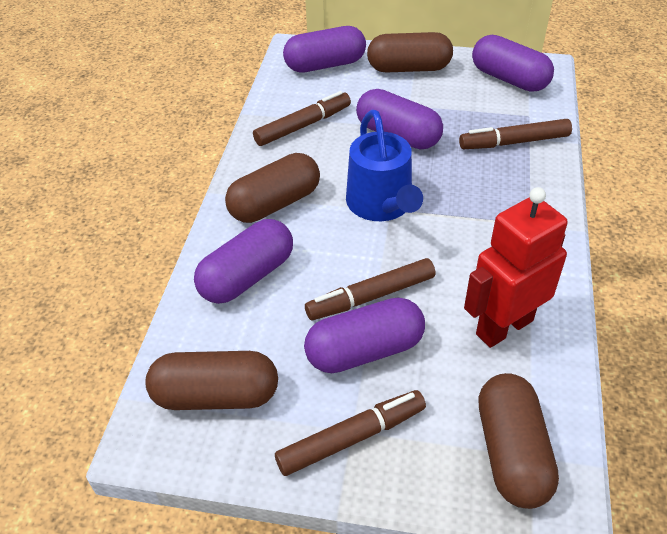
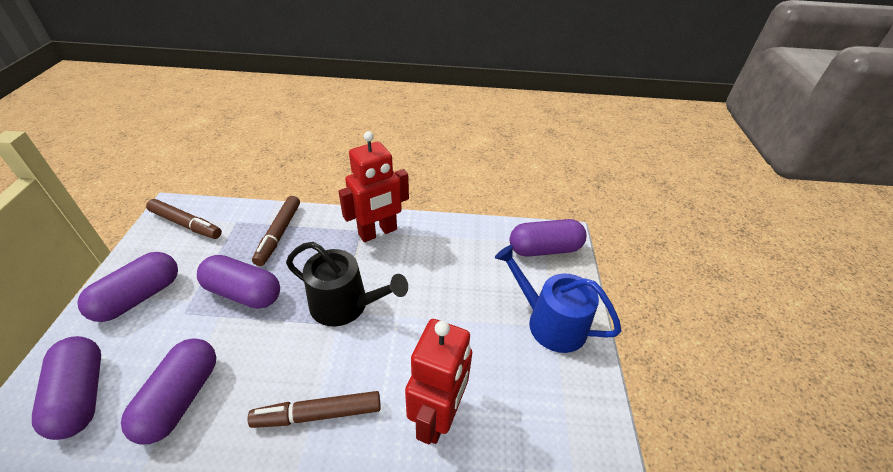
black watering can: none = 0 -> [286,242,408,326] = 1
brown capsule: [145,351,278,410] [225,153,320,223] [367,32,453,73] [478,373,559,509] = 4 -> none = 0
brown marker: [253,91,351,146] [275,390,426,476] [305,258,435,320] [459,119,572,149] = 4 -> [146,199,222,239] [248,391,381,428] [252,196,300,266] = 3
red robot: [464,187,568,348] = 1 -> [339,131,409,242] [405,319,472,444] = 2

